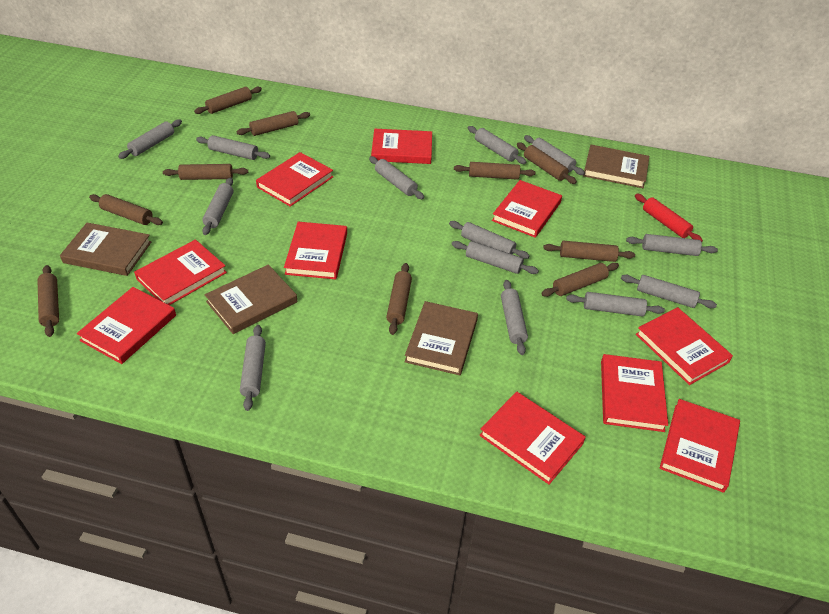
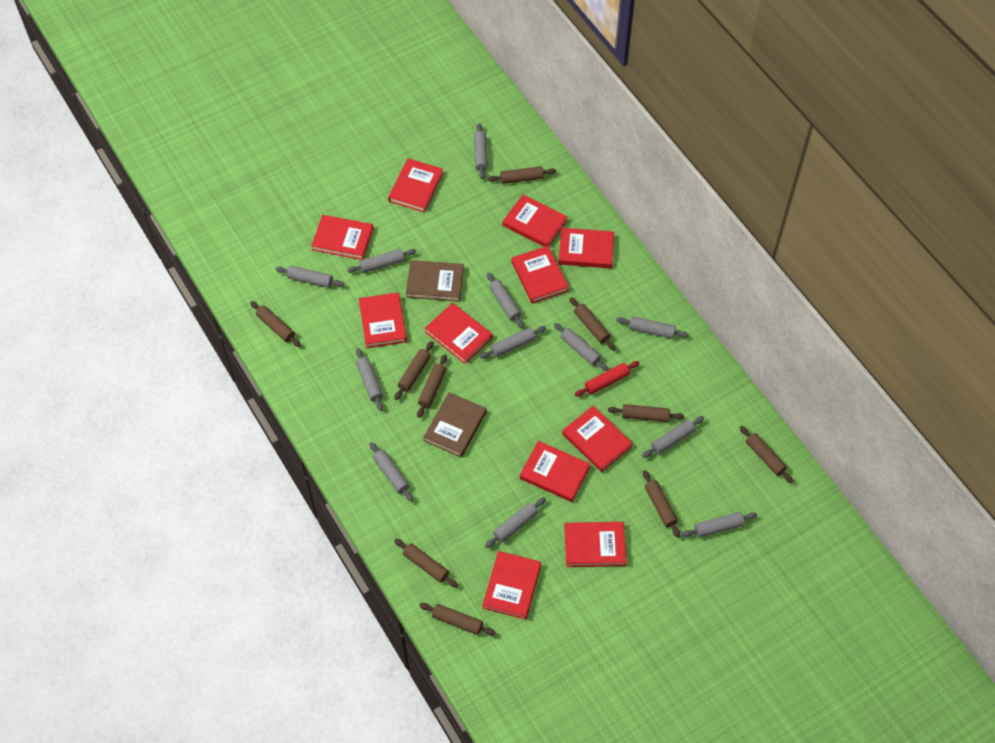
brown book: [60,223,151,276] [205,264,297,334] [405,301,478,375] [583,145,649,188] = 4 -> [406,260,464,302] [423,392,486,457] = 2
grey rolling pin: [118,119,182,159] [196,135,270,160] [202,178,233,235] [240,325,266,411] [369,156,424,199] [449,221,530,259] [452,241,539,274] [468,126,526,164] [501,280,528,355] [524,135,585,175] [566,292,665,317] [621,275,717,308] [626,234,718,256] = 13 -> [275,266,345,288] [347,249,416,273] [356,348,383,411] [369,442,413,502] [474,123,488,179] [480,326,546,359] [485,497,546,548] [487,273,524,328] [554,323,608,371] [616,316,689,339] [642,416,704,458] [682,512,757,538] = 12
red book: [77,287,176,364] [134,239,227,305] [256,152,333,207] [284,222,347,279] [371,129,432,164] [479,391,586,484] [492,180,562,238] [601,354,668,432] [636,307,733,385] [660,399,740,493] = 10 -> [311,215,373,260] [359,292,407,348] [388,158,443,212] [425,303,493,364] [482,551,541,620] [503,195,567,247] [512,246,569,303] [520,441,590,502] [558,228,614,268] [562,406,633,472] [564,522,627,567] = 11

